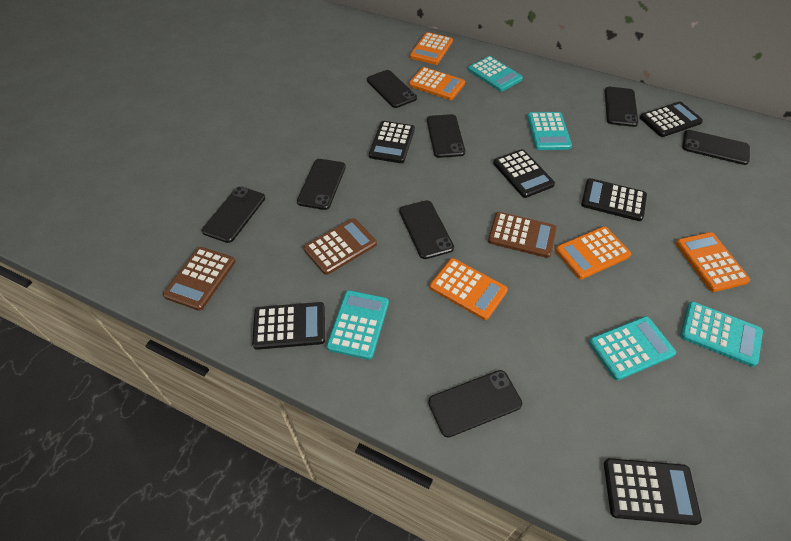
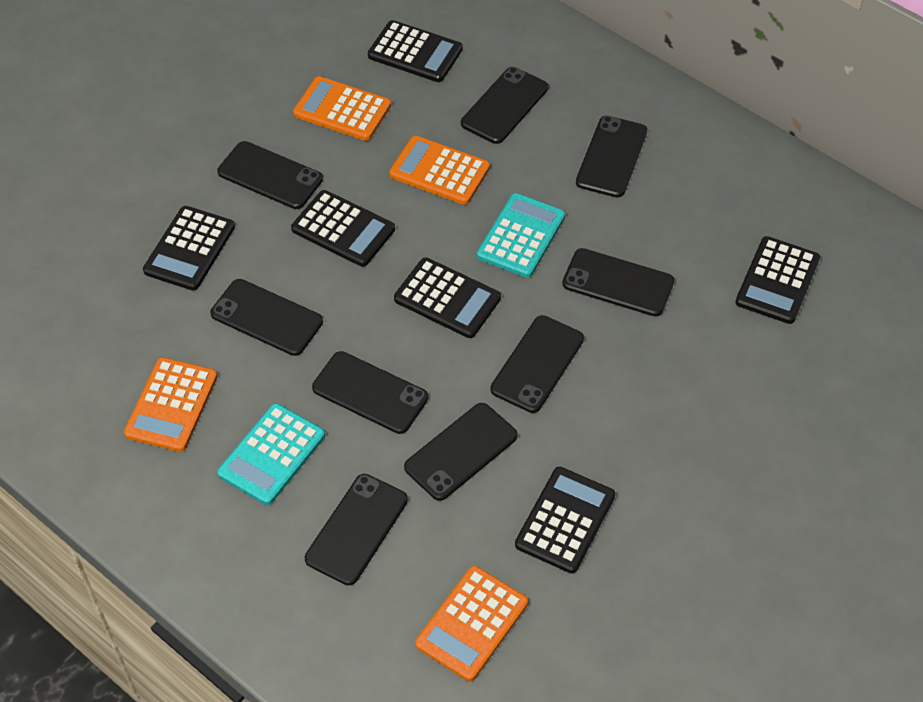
black phone: [202,186,265,243] [297,159,346,210] [367,70,417,108] [399,200,454,259] [427,114,465,158] [428,370,522,438] [605,87,638,127] [682,130,750,165] = 8 -> [211,279,323,356] [217,141,323,209] [305,474,408,585] [312,351,428,434] [404,403,518,501] [461,67,548,144] [491,315,584,413] [562,248,674,316] [576,116,647,198] = 9
brown calculator: [163,247,235,311] [304,218,377,275] [488,212,557,258] = 3 -> none = 0
orange calculator: [409,67,465,100] [410,32,453,65] [430,258,508,320] [555,226,631,279] [676,232,750,292] = 5 -> [124,357,218,452] [293,76,391,141] [389,136,490,205] [415,566,528,681] = 4
turquoise calculator: [326,290,389,360] [468,56,523,92] [527,112,572,150] [589,316,676,380] [680,302,763,367] = 5 -> [217,403,325,505] [477,193,565,278] = 2

